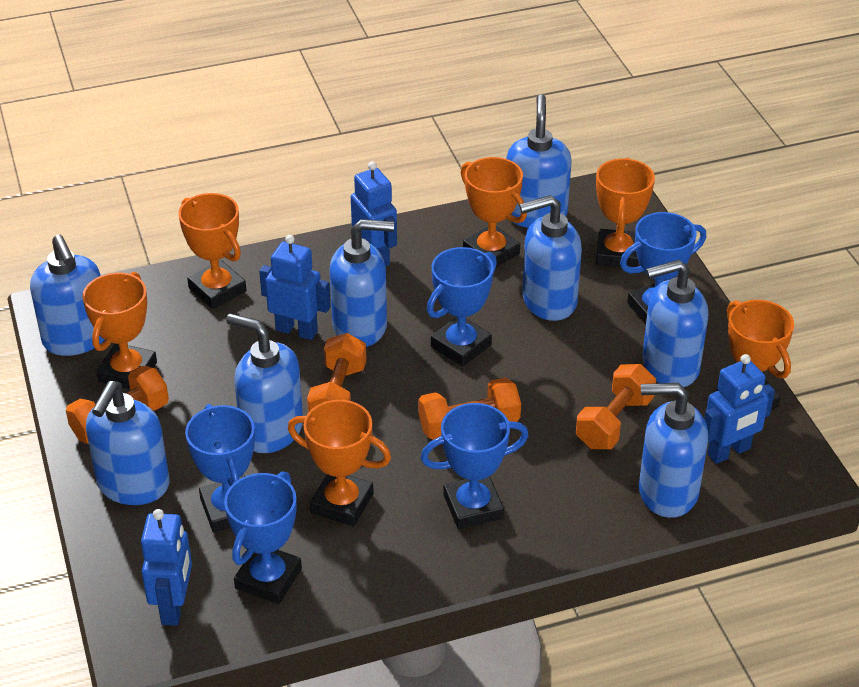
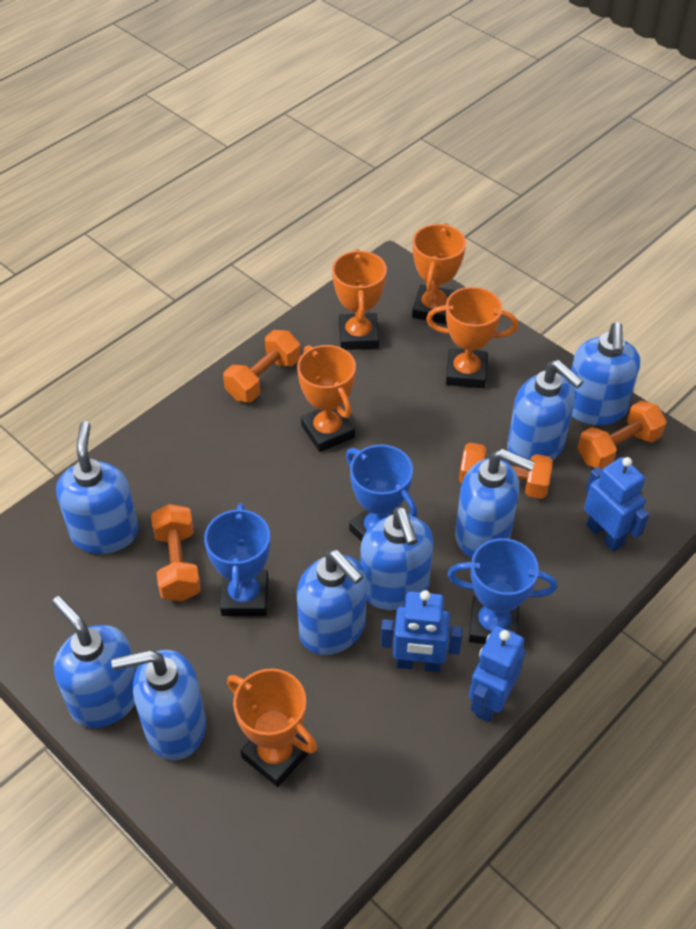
blue robot: [141,509,192,626] [259,235,331,340] [351,161,397,267] [704,354,775,464] = 4 -> [381,590,463,672] [469,626,525,722] [584,457,649,552] = 3
blue trophy: [185,404,255,532] [224,471,302,604] [421,403,529,529] [427,247,497,367] [620,212,706,324] = 5 -> [204,503,270,616] [346,444,417,542] [447,538,557,644] = 3
orange trophy: [82,272,157,389] [179,193,247,309] [288,400,391,527] [461,157,527,267] [596,158,655,267] [717,300,794,410] = 6 -> [227,668,317,787] [297,345,356,452] [332,249,387,350] [412,223,466,324] [426,287,518,388] = 5

